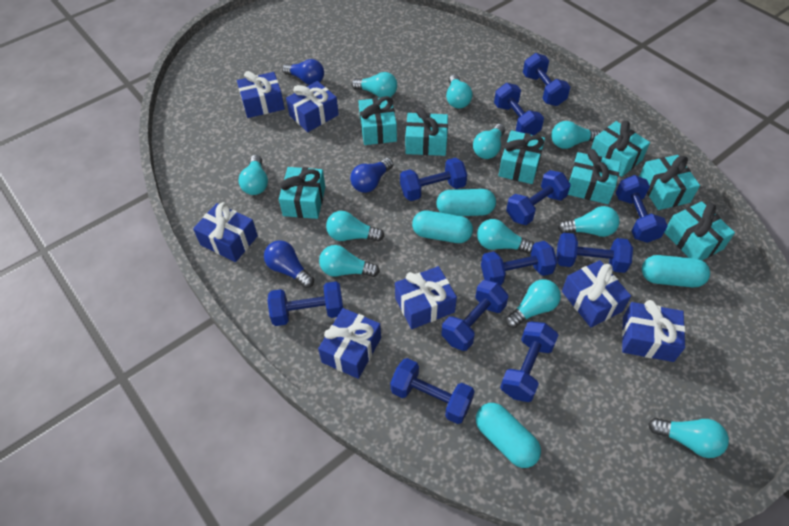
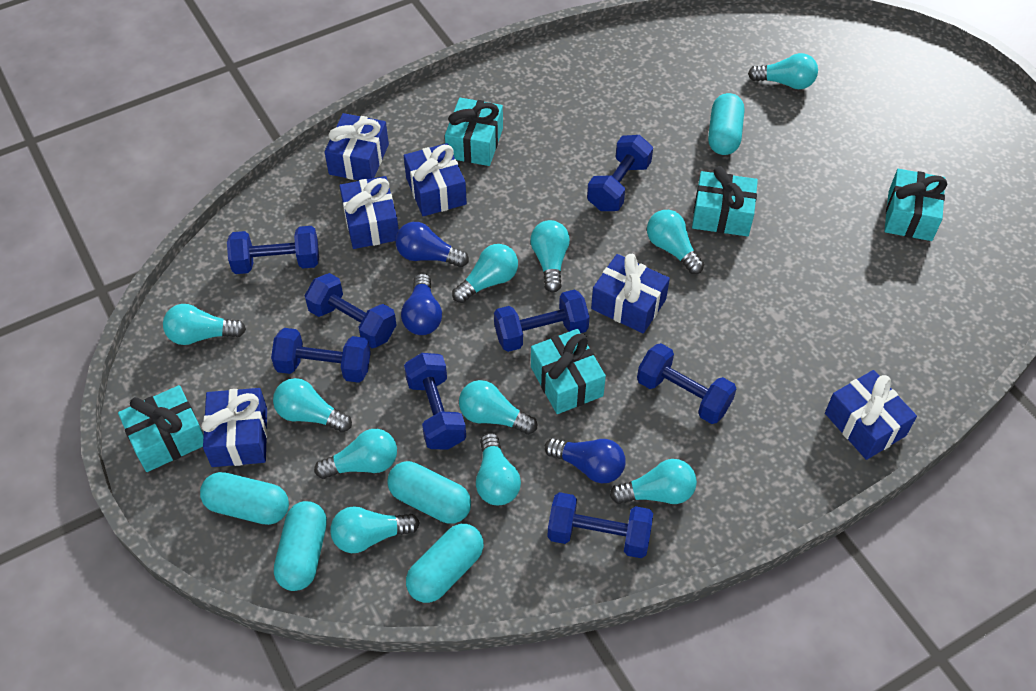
blue dumbbell: [268,282,343,326] [390,358,475,424] [400,158,467,201] [442,280,508,351] [481,241,557,285] [494,83,544,135] [500,321,558,402] [506,170,571,225] [523,53,570,106] [556,233,633,273] [616,175,668,243] = 11 -> [227,226,319,274] [271,328,371,383] [305,273,396,348] [404,353,466,450] [494,289,589,352] [547,492,653,558] [587,135,653,211] [637,343,736,424] = 8
blue gift: [193,202,258,262] [237,71,285,118] [286,81,339,132] [318,308,381,379] [395,266,457,329] [562,260,631,328] [622,300,685,362] = 7 -> [201,388,267,467] [324,113,389,180] [340,176,399,249] [404,143,467,216] [591,254,670,333] [825,370,917,460] = 6
turquoise capsule: [412,210,473,243] [436,189,496,216] [476,403,541,468] [642,255,710,287] = 4 -> [200,472,289,525] [274,501,327,591] [387,461,471,524] [406,524,484,603] [708,93,744,155] = 5
turquoise gift: [279,167,325,219] [358,96,397,145] [405,107,448,156] [499,130,545,184] [568,149,621,204] [591,121,650,177] [639,155,700,210] [664,201,735,260] = 8 -> [118,385,204,472] [445,98,503,166] [531,329,606,414] [692,166,758,236] [884,169,947,241] = 5

